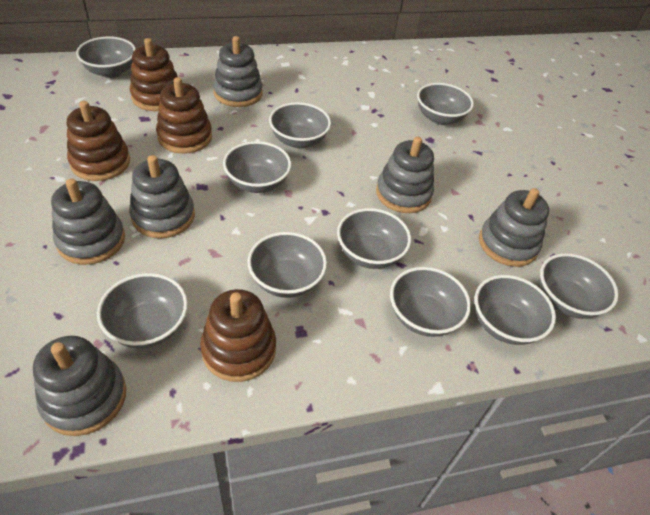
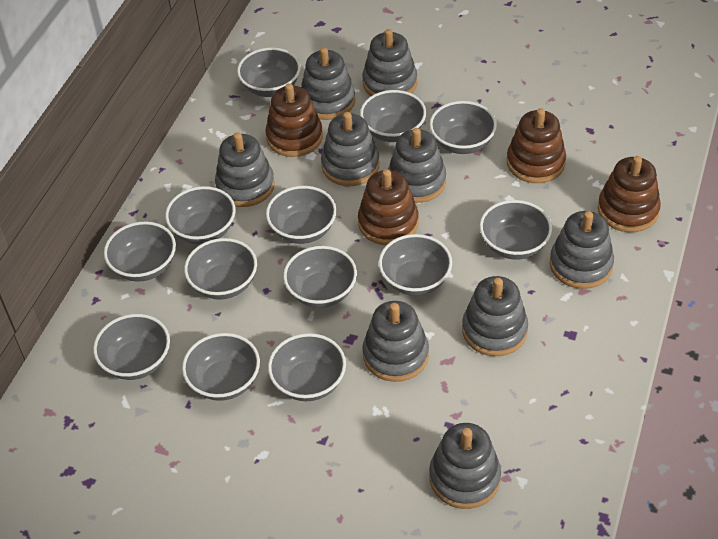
grey bowl: [76,36,136,78] [97,273,188,348] [223,141,291,193] [247,232,327,298] [269,102,331,148] [337,208,411,269] [390,267,471,337] [417,83,474,125] [475,275,556,345] [540,253,619,319] = 10 -> [93,314,170,380] [104,222,176,282] [165,186,236,244] [182,333,260,401] [184,238,257,300] [237,48,301,97] [266,186,337,244] [268,333,346,401] [283,246,357,308] [360,90,426,142] [379,234,452,296] [429,101,497,154] [480,200,552,260] = 13
grey stacking toy: [33,336,126,436] [51,179,125,265] [129,155,195,238] [213,36,263,107] [376,137,434,213] [479,188,549,267] = 6 -> [215,132,275,207] [301,47,356,120] [321,112,379,186] [362,29,417,96] [363,301,429,382] [388,128,446,203] [429,423,501,509] [462,276,528,356] [550,211,614,289] = 9

